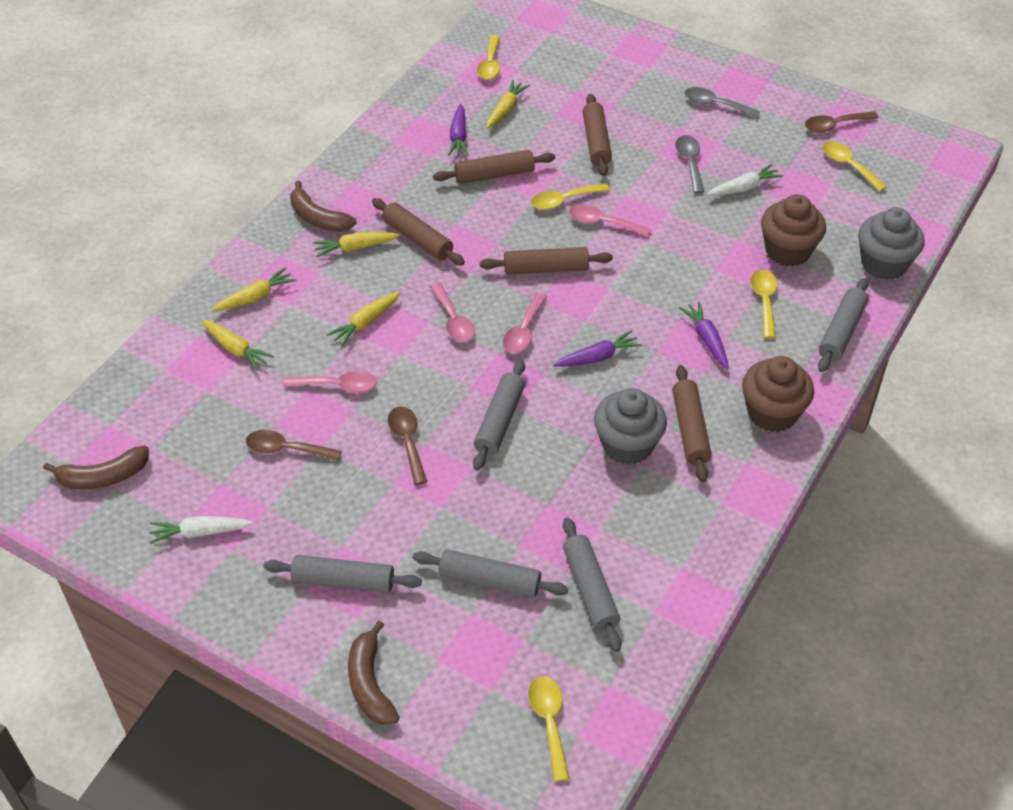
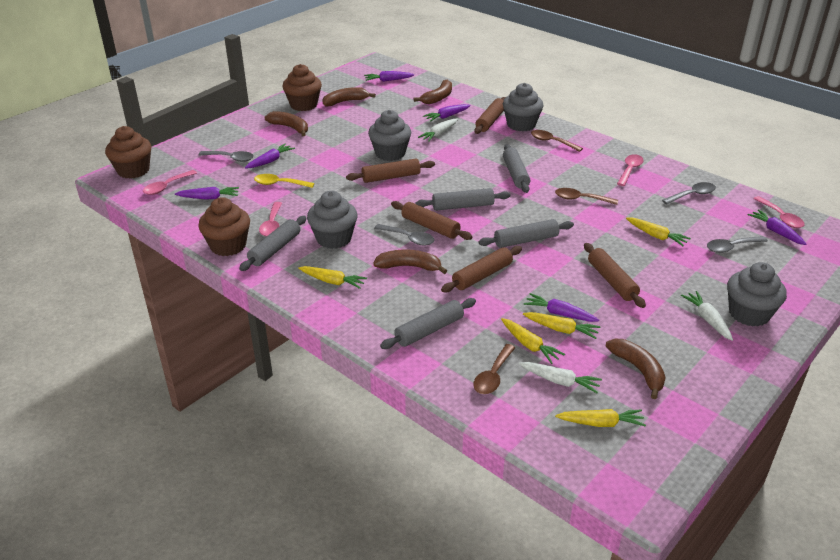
brown banana: [43,445,149,489] [290,181,357,232] [348,621,399,725] = 3 -> [264,111,308,136] [322,87,376,106] [373,250,447,274] [413,80,452,104] [606,339,666,399] = 5
brown cupcake: [742,356,814,432] [761,194,826,267] = 2 -> [105,126,151,179] [198,197,250,256] [282,64,322,111] = 3
grey cupcake: [594,388,667,465] [858,207,924,280] = 2 -> [307,191,357,249] [368,110,411,161] [503,83,544,132] [727,262,787,327] = 4
grey spoon: [675,135,705,193] [685,87,760,118] = 2 -> [199,151,254,162] [374,224,435,246] [662,182,716,204] [707,236,768,253] = 4
purple carrot: [448,104,469,156] [553,330,642,367] [679,301,729,369] = 3 -> [175,187,239,200] [245,144,295,169] [364,71,414,82] [423,104,471,122] [524,293,599,322] [747,209,806,245] = 6
white carrot: [149,516,253,544] [707,164,783,196] = 2 -> [418,119,458,142] [519,362,602,393] [681,291,733,341] = 3
yellow spoon: [477,35,500,80] [528,676,570,782] [531,183,610,210] [751,270,778,339] [823,141,887,192] = 5 -> [254,174,314,188] = 1

